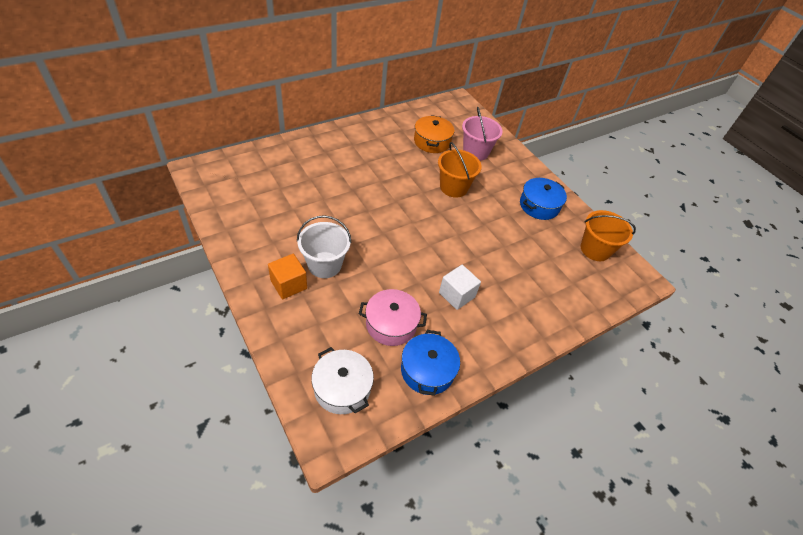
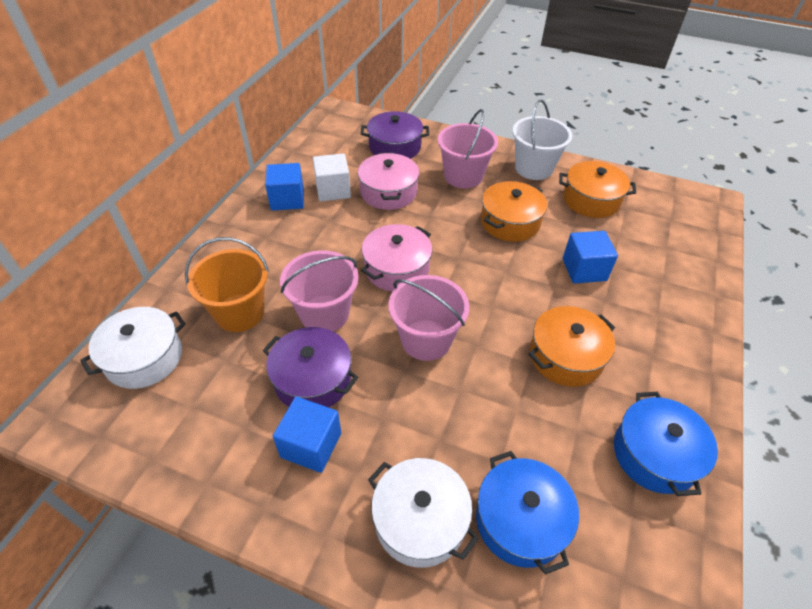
blue cube: none = 0 -> [265,163,304,211] [273,397,341,473] [563,231,618,284] = 3
orange bucket: [438,142,482,198] [581,210,636,261] = 2 -> [185,237,269,332] = 1
orange cube: [268,254,307,299] = 1 -> none = 0
orange pot: [414,115,455,153] = 1 -> [481,181,547,242] [529,306,615,387] [559,161,636,218] = 3
pink bucket: [462,107,503,161] = 1 -> [280,250,359,331] [388,275,469,361] [438,109,498,188] = 3
pink pot: [359,289,427,346] = 1 -> [358,152,419,210] [361,224,432,291] = 2
purple pot: none = 0 -> [263,327,358,408] [361,111,429,159] = 2
white pot: [311,347,374,414] = 1 -> [80,307,186,389] [368,458,479,568] = 2

